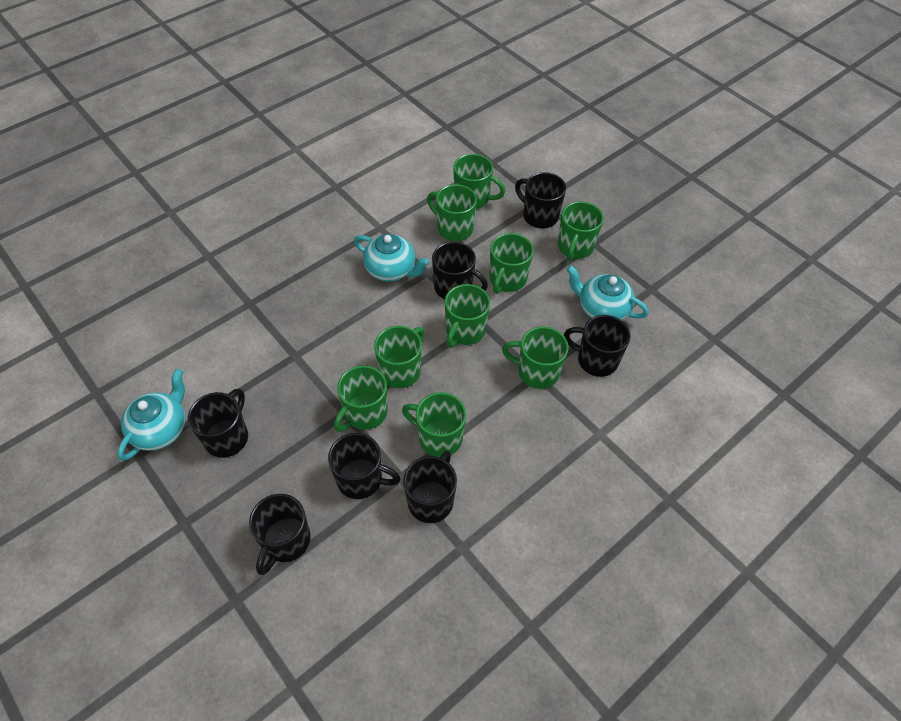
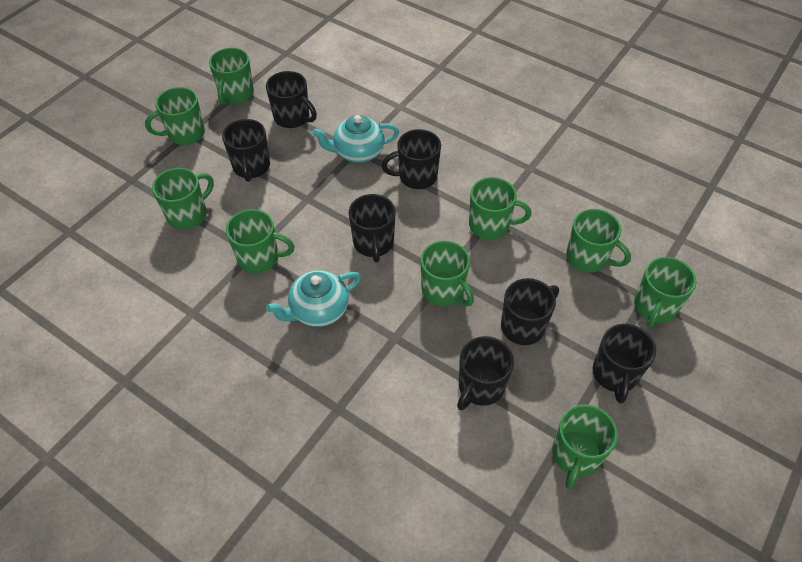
turquoise teapot: [118,369,185,461] [354,234,429,282] [566,265,649,320] = 3 -> [266,270,361,327] [312,115,399,163] = 2

